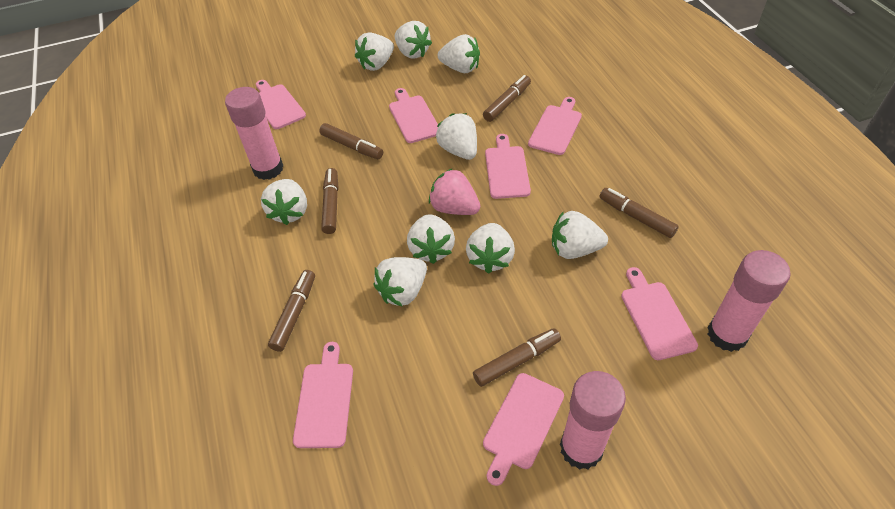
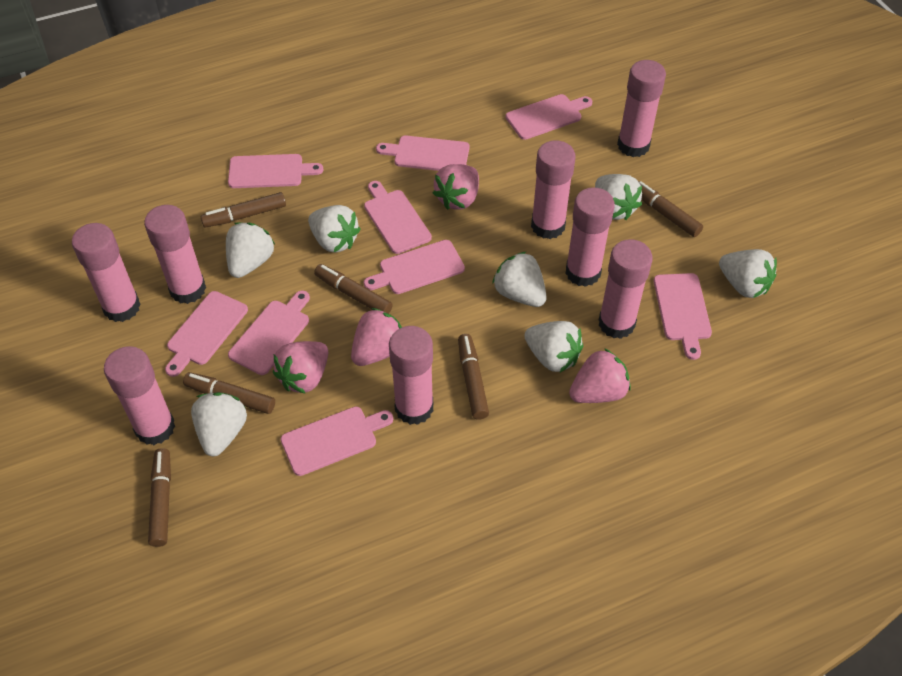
pink cutting board: [256,80,306,129] [293,342,353,448] [389,88,438,143] [483,373,564,486] [485,134,531,199] [528,97,582,155] [621,267,698,360] = 7 -> [165,291,248,377] [228,154,324,188] [228,291,310,375] [281,406,393,476] [364,181,432,254] [364,240,465,294] [376,136,470,171] [505,94,592,140] [653,273,712,360] = 9
pink glue stick: [225,87,283,180] [560,371,626,470] [708,250,791,352] = 3 -> [72,223,141,322] [104,346,175,445] [144,205,206,304] [389,326,433,425] [531,140,575,239] [565,187,615,287] [599,239,653,339] [617,60,666,157] = 8
pink strawberry: [429,168,480,215] = 1 -> [273,341,328,394] [351,308,402,366] [433,164,479,210] [569,348,631,403] = 4
white strawberry: [261,179,307,225] [355,33,394,71] [374,257,427,306] [395,21,432,59] [407,214,455,264] [436,113,477,160] [438,34,480,73] [466,223,515,274] [552,211,608,259] = 9 -> [191,392,247,456] [226,222,275,278] [308,205,361,253] [492,252,546,307] [524,321,583,372] [595,174,642,220] [719,249,777,298] = 7

